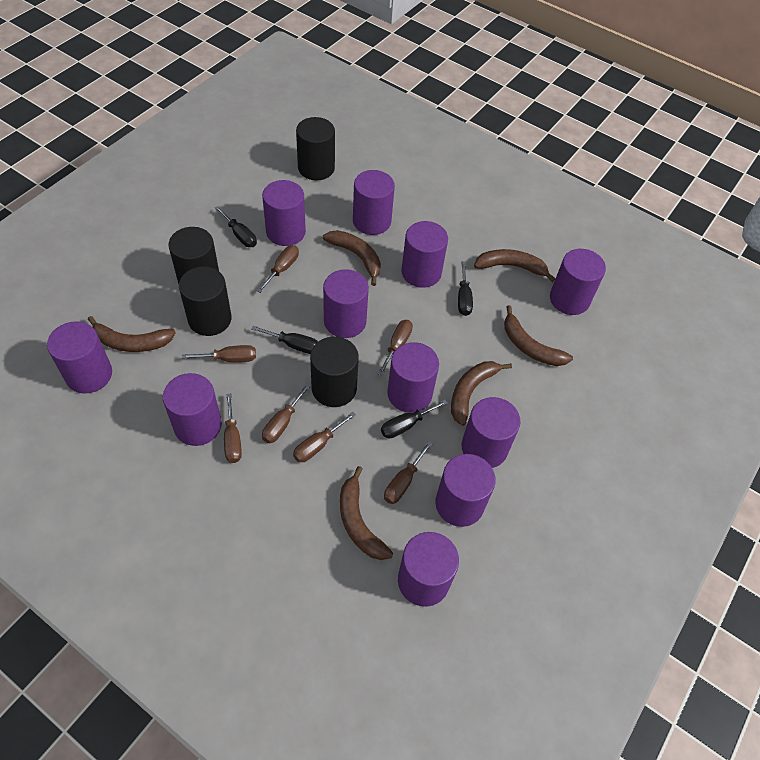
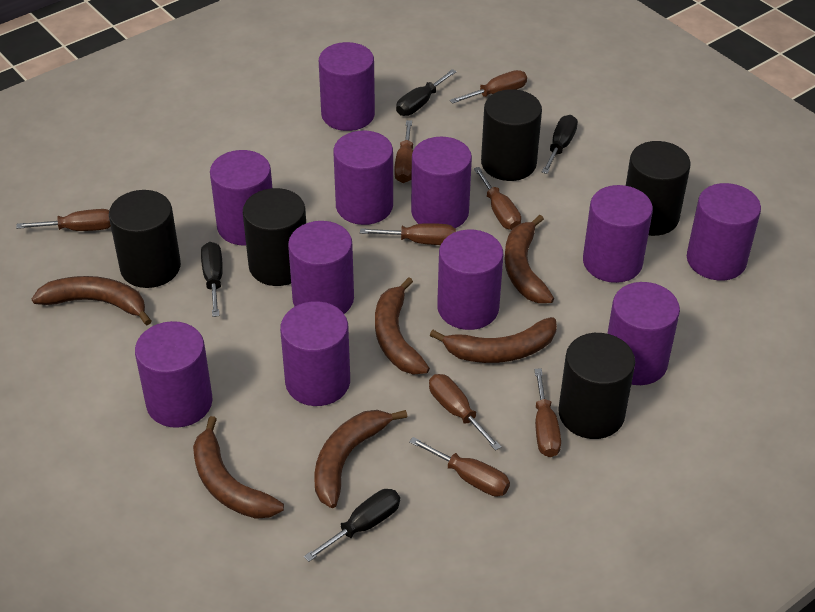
black cylinder: [168,227,219,284] [179,266,232,336] [296,117,335,180] [310,337,359,407] = 4 -> [109,190,181,288] [243,188,306,286] [481,89,542,181] [558,333,635,439] [626,141,691,236] = 5
brown screwdriver: [182,345,256,362] [224,394,242,463] [257,245,299,293] [262,383,310,443] [293,412,356,462] [377,320,413,376] [384,441,432,504] = 7 -> [16,209,111,231] [360,223,456,245] [394,120,413,183] [409,437,510,497] [429,374,501,451] [450,70,527,104] [474,167,521,230] [534,369,561,457] = 8

